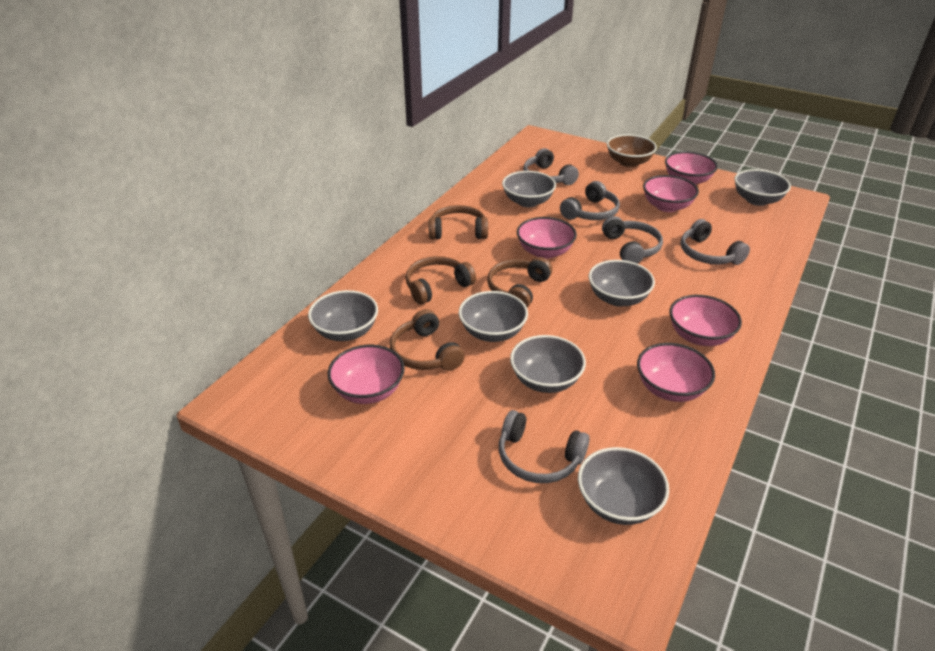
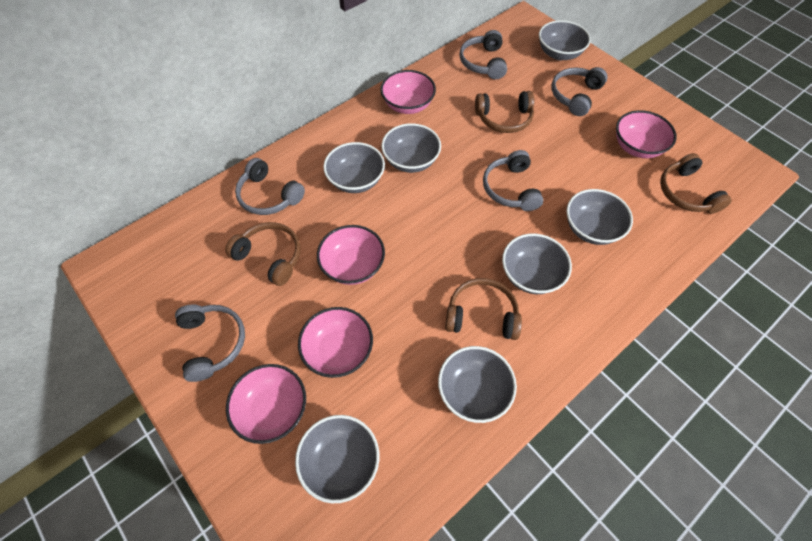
brown bowl: [607,134,657,167] = 1 -> none = 0
pink bowl: [327,345,405,404] [517,217,577,259] [637,343,715,402] [643,175,699,212] [665,152,718,185] [669,295,742,346] = 6 -> [226,364,306,444] [298,307,373,378] [317,225,385,285] [380,70,436,114] [616,110,677,158] = 5

